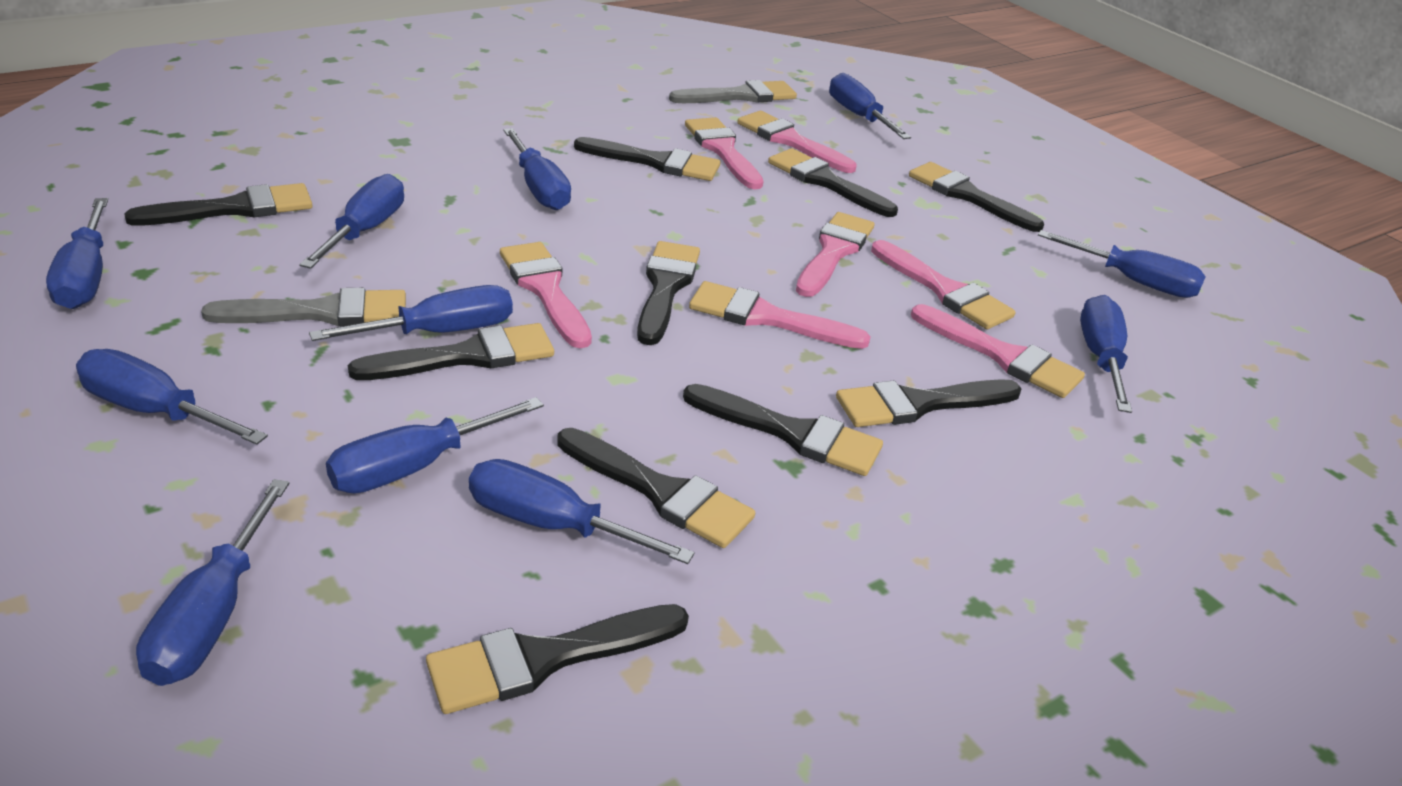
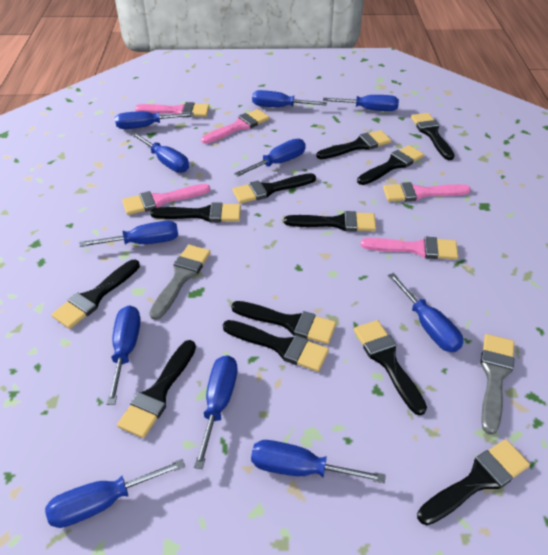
black brush: [124,183,313,226] [348,323,554,380] [426,604,689,714] [557,428,755,548] [574,137,721,181] [637,241,700,345] [683,384,883,476] [768,148,898,217] [836,379,1022,427] [909,162,1044,232] = 10 -> [51,260,140,329] [117,340,196,438] [150,202,241,222] [223,320,329,372] [231,301,336,344] [232,173,316,204] [284,211,376,232] [316,130,391,159] [354,320,427,415] [357,145,424,185] [411,113,455,160] [417,439,530,525] = 12
pink brush: [500,242,592,348] [685,117,764,189] [689,281,871,349] [737,111,856,173] [796,212,874,297] [871,240,1015,329] [911,304,1085,398] = 7 -> [122,184,210,215] [135,102,210,117] [201,109,270,144] [360,237,458,260] [383,182,471,201] = 5

